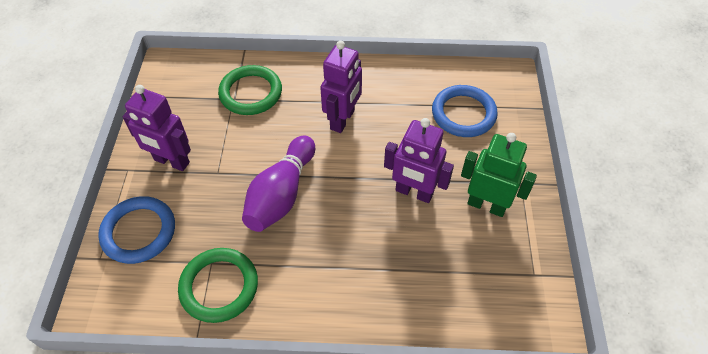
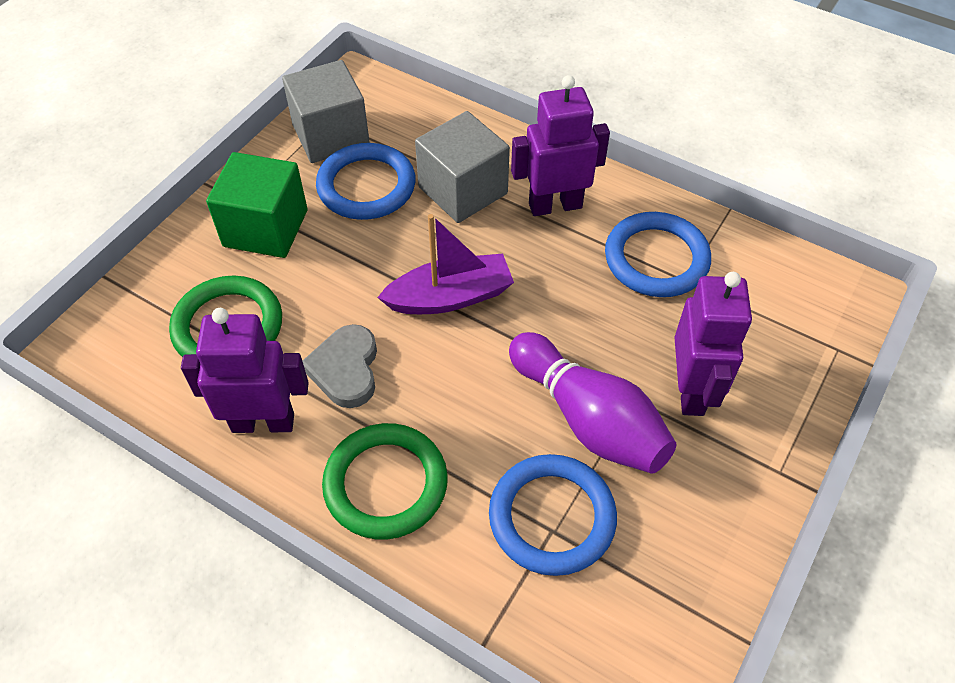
blue ring: [98,196,175,264] [432,85,498,137] = 2 -> [316,143,416,220] [489,454,617,576] [605,212,711,297] = 3
green cube: none = 0 -> [206,152,308,258] = 1
green robot: [461,133,537,217] = 1 -> none = 0
grey cube: none = 0 -> [282,60,370,163] [415,111,510,223] = 2
grey heart: none = 0 -> [303,324,377,408] = 1
purple boat: none = 0 -> [377,214,514,314] = 1

